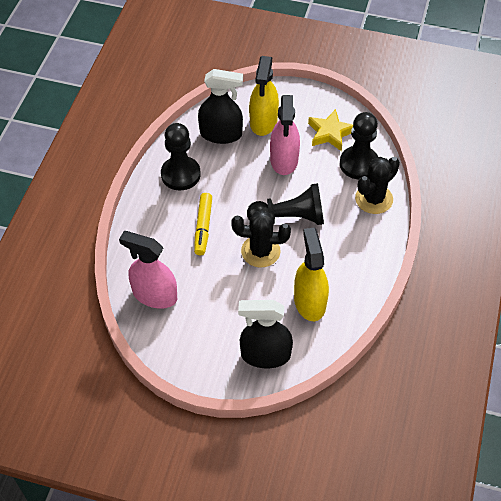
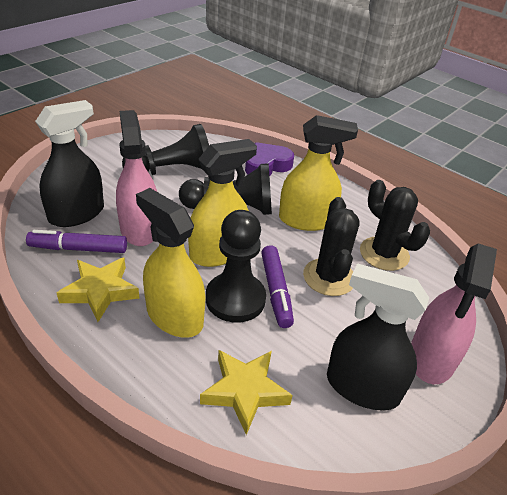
purple heart: none = 0 -> [245,142,294,176] = 1
purple marker: none = 0 -> [26,230,127,253] [261,245,294,328] = 2
yellow marker: [194,193,212,255] = 1 -> none = 0
yellow spray bottle: [249,56,279,136] [294,227,329,321] = 2 -> [136,188,205,338] [188,139,257,267] [279,115,358,231] = 3
yellow star: [308,109,353,151] = 1 -> [57,258,139,322] [200,350,293,435] = 2

